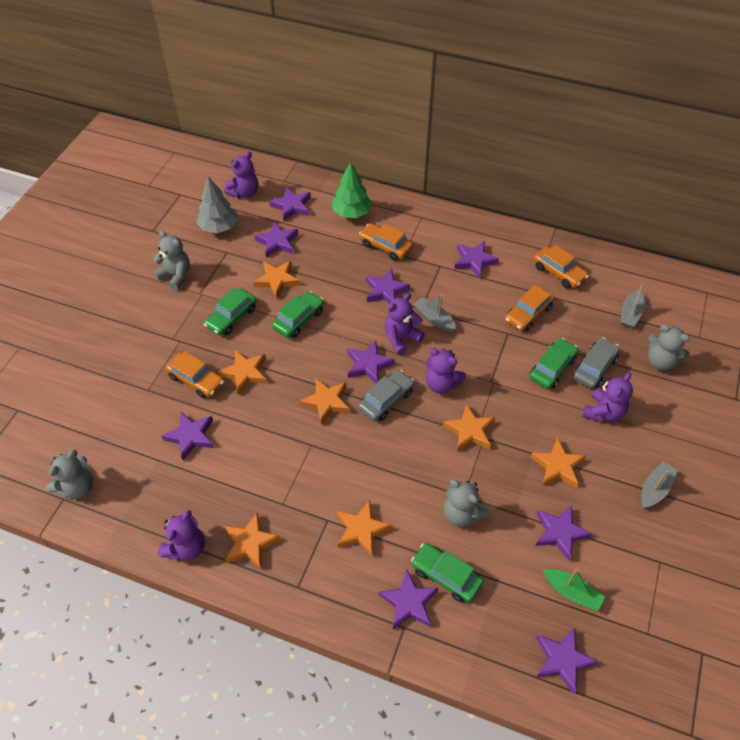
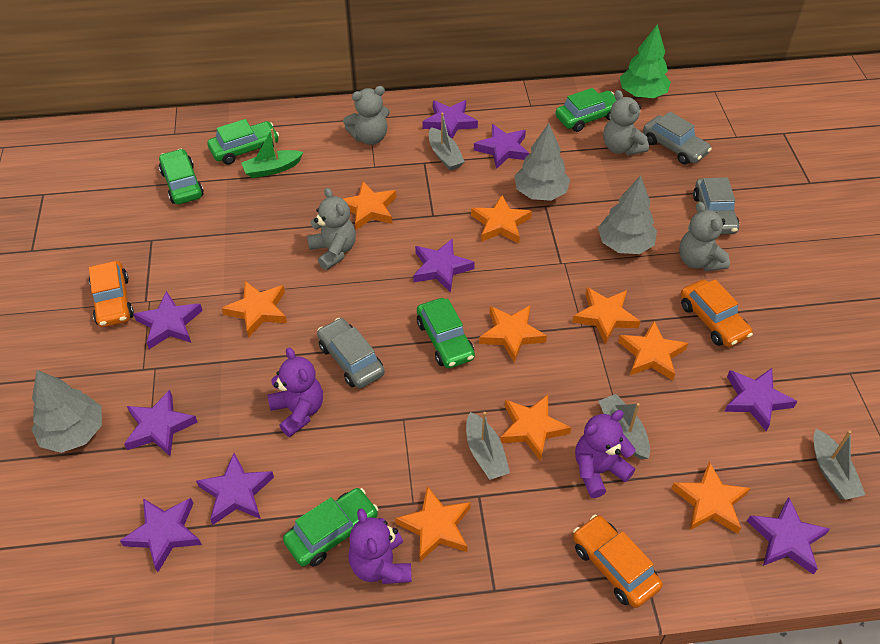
green car: [204,288,257,335] [272,291,324,338] [411,543,484,603] [530,338,578,389] = 4 -> [159,149,204,204] [207,119,279,165] [283,488,378,566] [417,298,475,368] [555,88,616,132] = 5
grey boat: [413,295,456,332] [621,282,645,328] [641,462,678,508] = 3 -> [429,112,465,170] [466,412,510,480] [598,394,650,459] [814,429,866,500] = 4
grey car: [358,370,415,421] [573,337,620,389] = 2 -> [317,318,385,388] [643,112,712,165] [693,177,739,235] = 3
grey tree: [196,177,238,233] = 1 -> [31,370,102,453] [514,123,570,201] [598,175,657,254] = 3
orange car: [165,351,224,398] [359,223,413,261] [505,285,555,331] [534,245,589,289] = 4 -> [89,261,134,328] [573,515,663,608] [680,279,753,347] = 3
orange star: [218,350,267,395] [225,512,281,569] [253,261,300,298] [300,378,350,425] [337,500,392,556] [443,404,495,452] [531,438,586,488] = 7 -> [222,281,287,338] [343,182,396,230] [395,486,471,562] [471,195,532,243] [479,305,547,363] [500,395,572,461] [572,287,641,344] [618,321,688,381] [671,461,750,534] = 9
purple teddy bear: [158,510,205,561] [224,151,258,198] [385,293,425,355] [426,348,466,394] [583,372,633,422] = 5 -> [268,348,323,437] [348,508,412,584] [575,410,635,498] = 3

